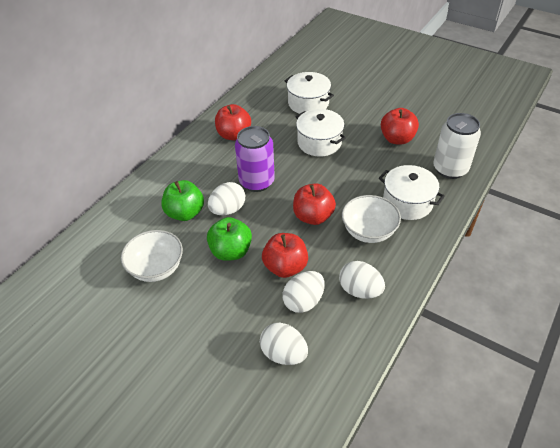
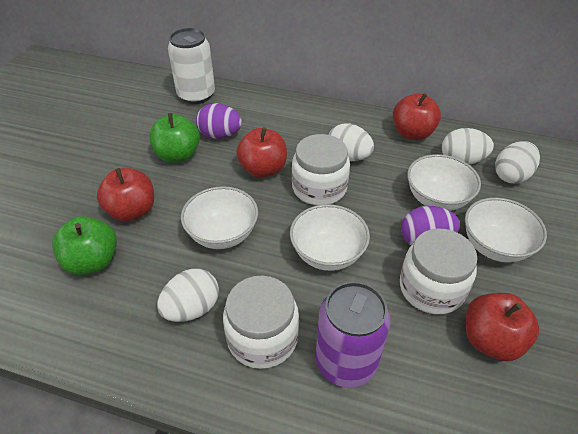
purple egg: none = 0 -> [196,103,242,139] [401,206,460,245] = 2
white bowl: [121,230,183,282] [342,195,401,243] = 2 -> [181,186,258,249] [290,204,370,271] [407,154,481,211] [465,198,547,263] = 4
white jar: none = 0 -> [223,276,299,369] [292,134,350,205] [400,228,478,314] = 3
white pot: [285,72,334,114] [296,109,346,157] [379,165,445,220] = 3 -> none = 0

